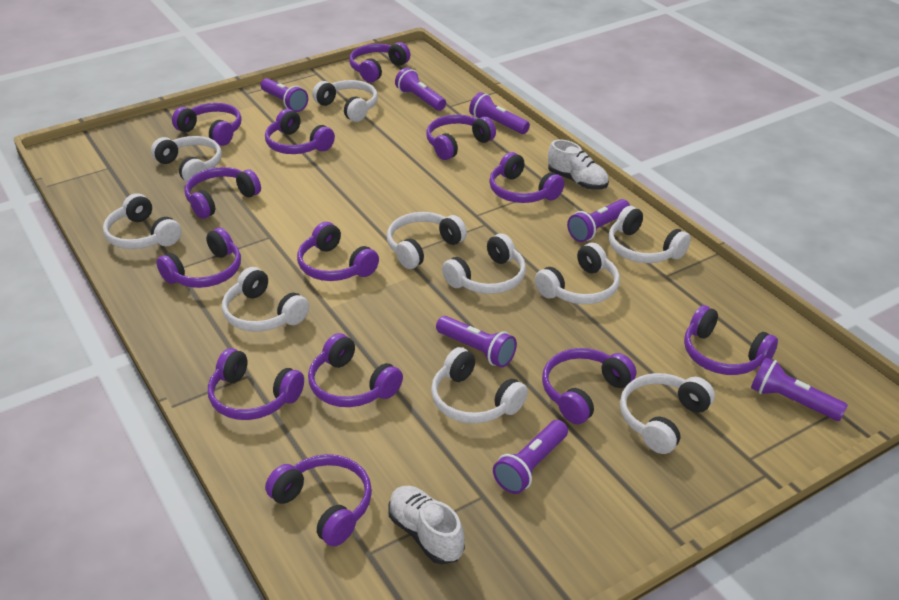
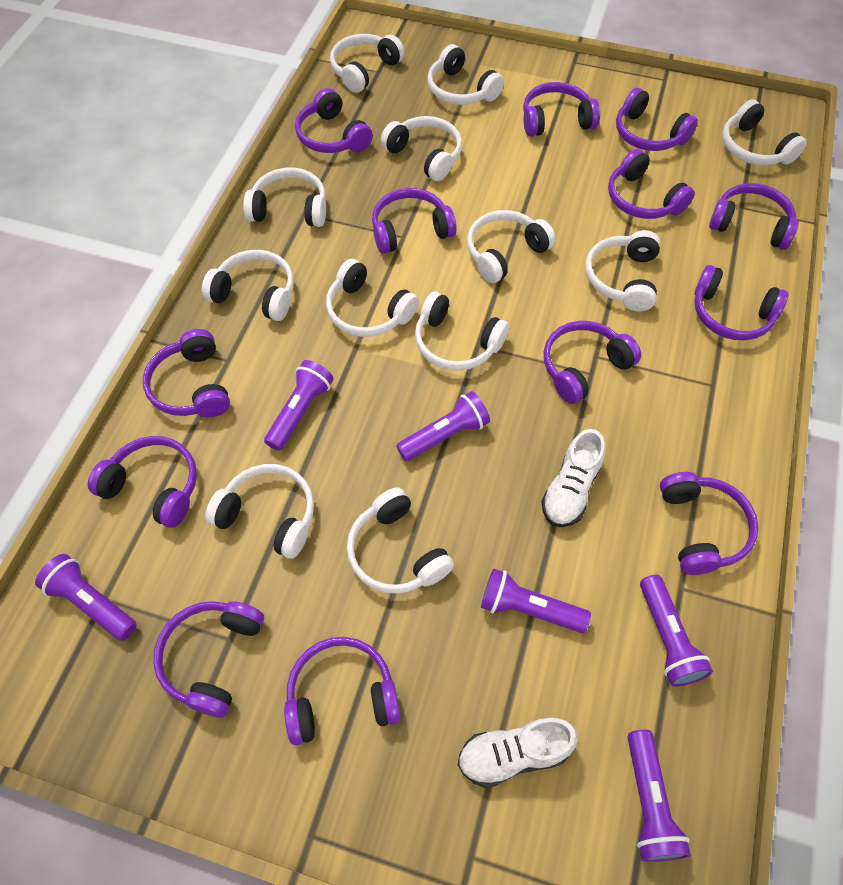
purple flashlight: [261,78,308,112] [395,68,446,111] [436,316,517,368] [469,92,530,134] [493,420,568,494] [567,199,630,242] [751,357,848,421] = 7 -> [35,554,137,641] [264,360,334,451] [396,391,490,461] [481,568,591,633] [627,730,691,862] [640,575,713,687] = 6
white headphones: [103,193,181,249] [151,136,222,182] [222,267,309,332] [312,80,378,122] [387,212,467,269] [431,347,528,424] [442,233,526,294] [535,243,620,304] [609,206,691,263] [620,373,715,454] = 10 -> [202,250,294,321] [205,464,314,559] [243,168,326,227] [326,259,419,337] [330,34,404,93] [347,487,454,594] [381,116,462,181] [415,292,509,371] [427,44,504,105] [467,210,556,283] [585,230,660,312] [722,99,807,165] = 12

